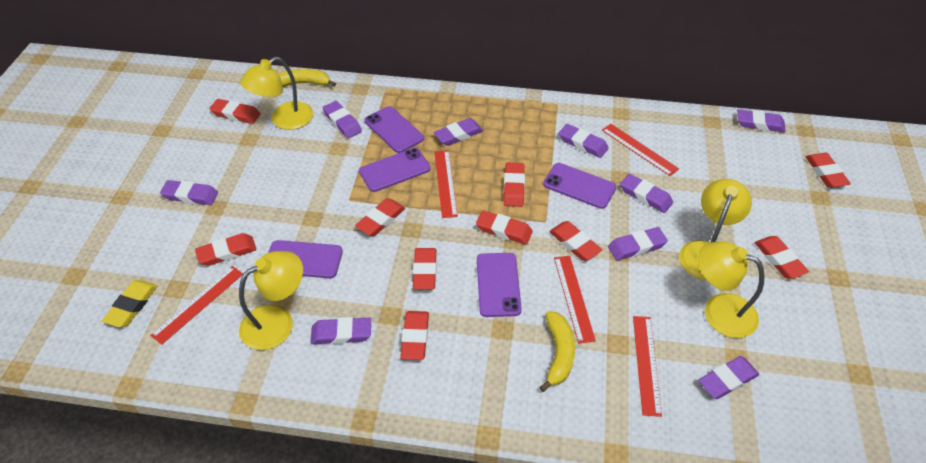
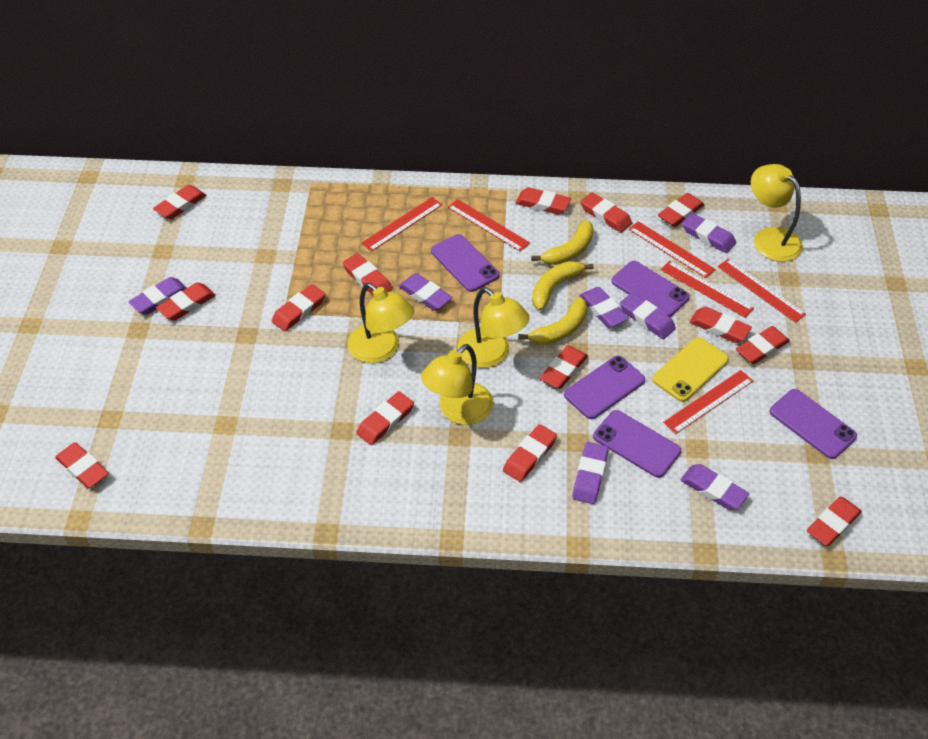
purple eraser: [160,180,218,205] [310,317,371,344] [323,101,362,138] [434,118,483,146] [559,124,609,158] [608,227,668,261] [620,174,673,213] [699,356,759,399] [737,109,786,132] = 9 -> [128,277,187,315] [399,273,452,311] [572,442,609,504] [579,287,629,328] [620,293,676,339] [681,464,749,510] [682,213,736,253] = 7
red eraser: [195,233,257,266] [209,99,261,124] [355,198,405,236] [400,311,429,360] [413,248,437,289] [476,210,533,244] [504,162,525,207] [549,221,602,261] [755,236,809,279] [806,153,851,188] = 10 -> [55,442,109,488] [153,185,206,219] [156,282,216,321] [272,284,326,331] [343,253,392,295] [356,391,414,445] [503,424,557,482] [515,187,571,215] [540,345,588,389] [580,192,632,233] [658,193,705,227] [689,307,752,343] [736,326,790,364] [807,496,862,546] = 14
red ruler: [150,266,243,345] [434,150,458,218] [554,256,596,344] [602,124,679,176] [633,316,662,417] = 5 -> [361,197,442,252] [447,199,530,252] [628,221,716,278] [661,261,754,318] [663,370,753,434] [718,259,806,323] = 6
yellow banana: [279,69,336,87] [539,311,575,392] = 2 -> [518,297,587,345] [531,220,594,265] [532,261,594,311] = 3
yellow eraser: [102,280,157,327] = 1 -> none = 0
yellow phone: none = 0 -> [652,337,729,402] = 1

